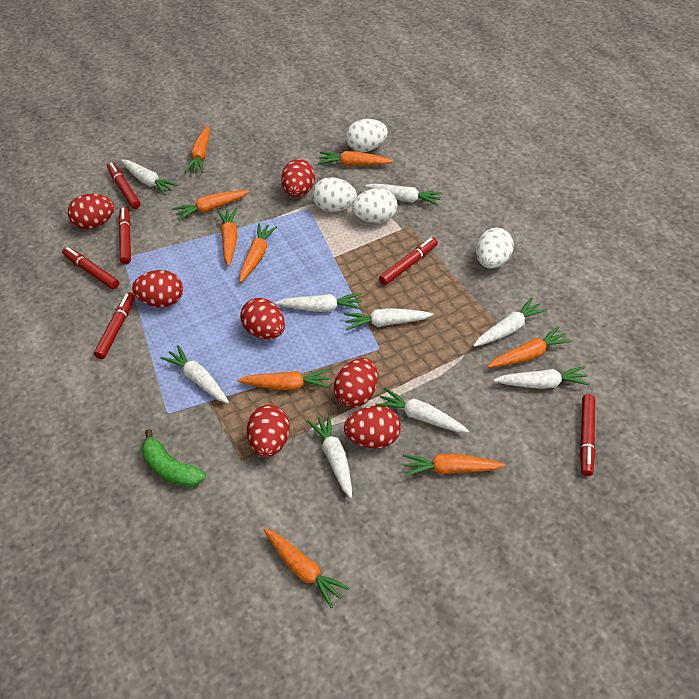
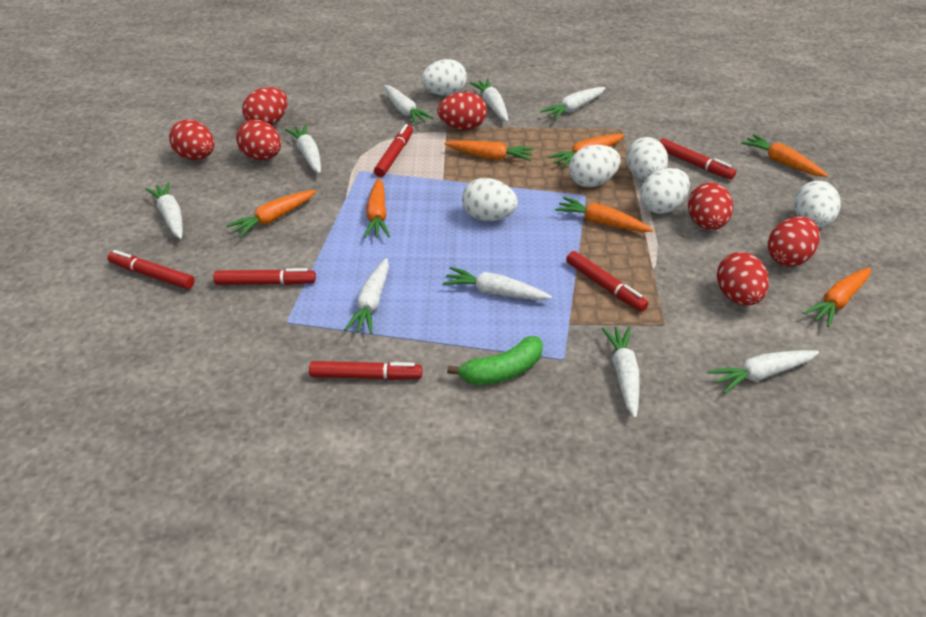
orange carrot: [172,190,249,221] [185,125,210,173] [217,208,237,266] [237,369,331,390] [239,223,277,282] [264,528,350,608] [318,151,393,166] [403,454,505,477] [488,326,572,368] = 9 -> [226,190,316,238] [364,178,390,238] [444,140,534,161] [548,134,624,168] [555,197,654,232] [741,134,828,177] [803,267,871,327] = 7
white egg: [312,177,357,212] [346,119,388,152] [352,188,397,223] [476,228,514,269] = 4 -> [421,59,467,96] [462,178,518,221] [569,145,621,187] [626,137,668,181] [640,168,690,214] [794,181,841,228] = 6

